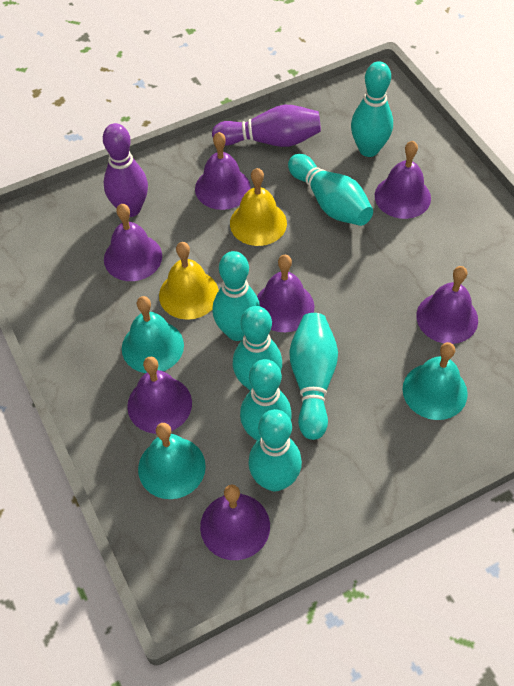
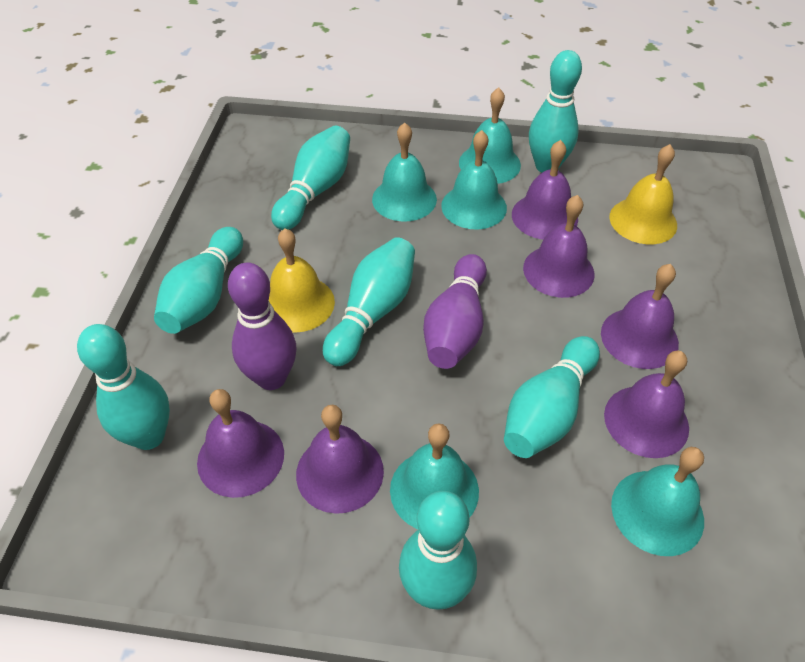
purple bell: [104,204,162,281] [127,357,192,434] [195,132,251,210] [200,485,270,560] [257,255,314,332] [375,141,431,219] [416,266,478,344] = 7 -> [197,389,284,498] [296,405,384,514] [512,140,578,240] [523,195,595,298] [601,264,679,369] [604,351,689,458] = 6
turquoise bell: [122,296,184,373] [138,423,206,499] [403,342,468,420] = 3 -> [372,123,437,222] [390,423,479,530] [441,130,507,230] [459,87,521,184] [611,447,704,556] = 5

